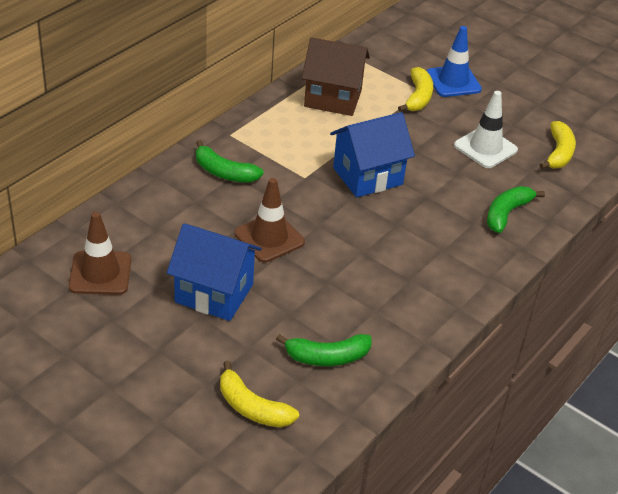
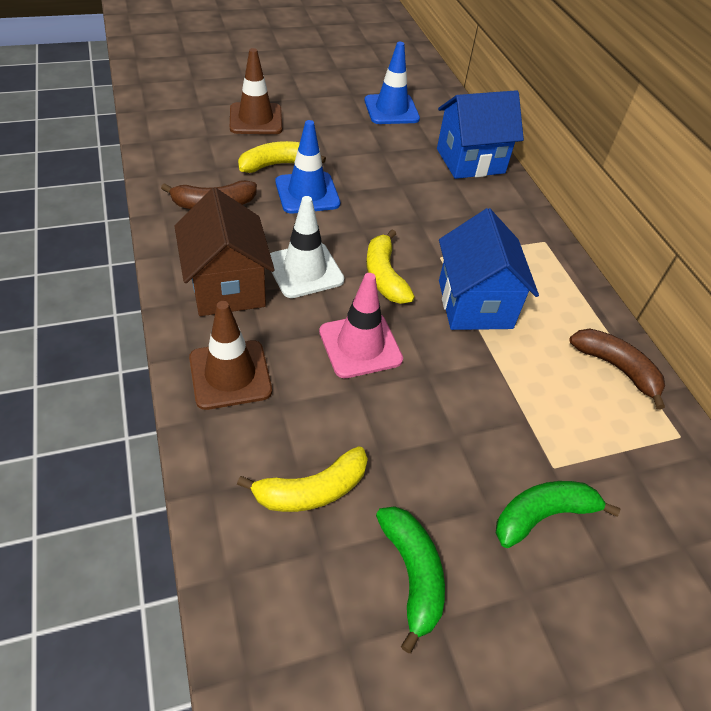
blue traffic cone: [427,26,482,97] = 1 -> [276,120,340,214] [364,42,420,124] = 2
brown banana: none = 0 -> [161,180,257,209] [569,329,665,409] = 2
green banana: [196,140,264,183] [276,334,372,366] [487,186,545,233] = 3 -> [376,506,445,653] [496,481,621,548] = 2
pink traffic cone: none = 0 -> [319,273,403,378] = 1

